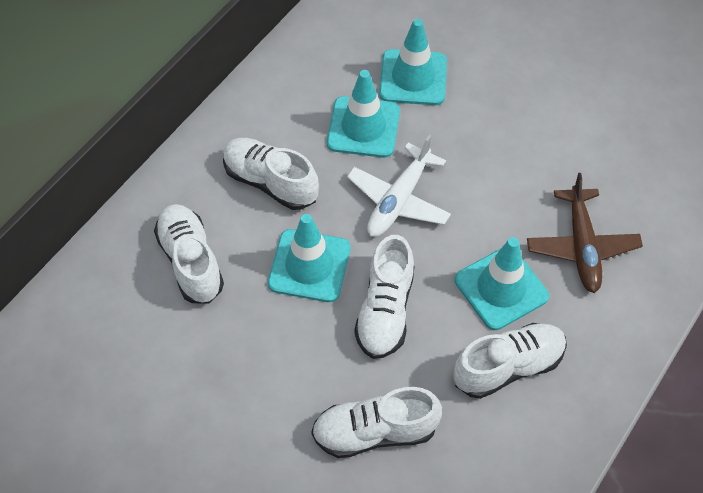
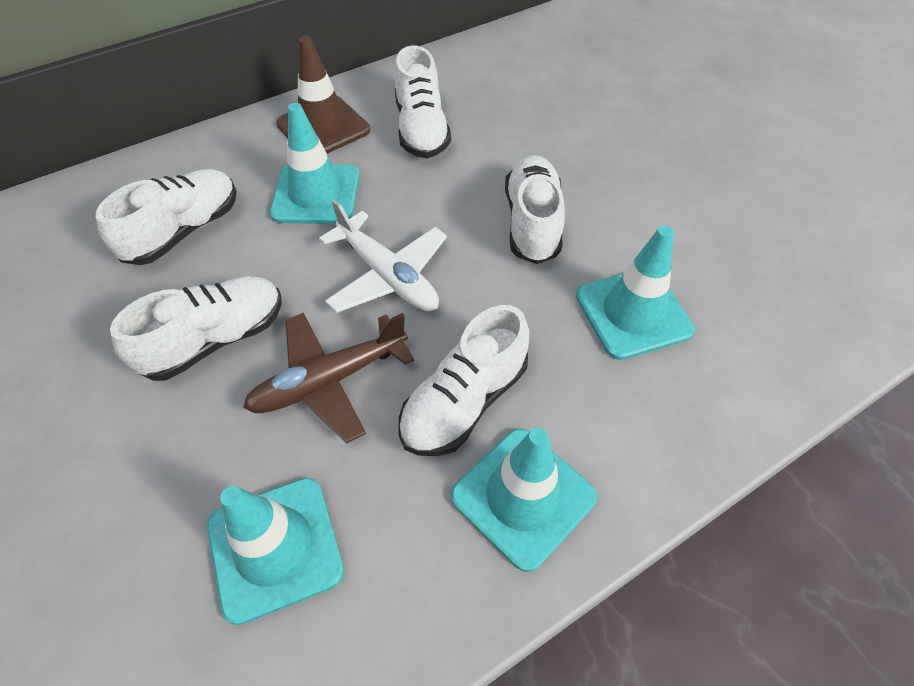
brown traffic cone: none = 0 -> [276,36,370,154] = 1

